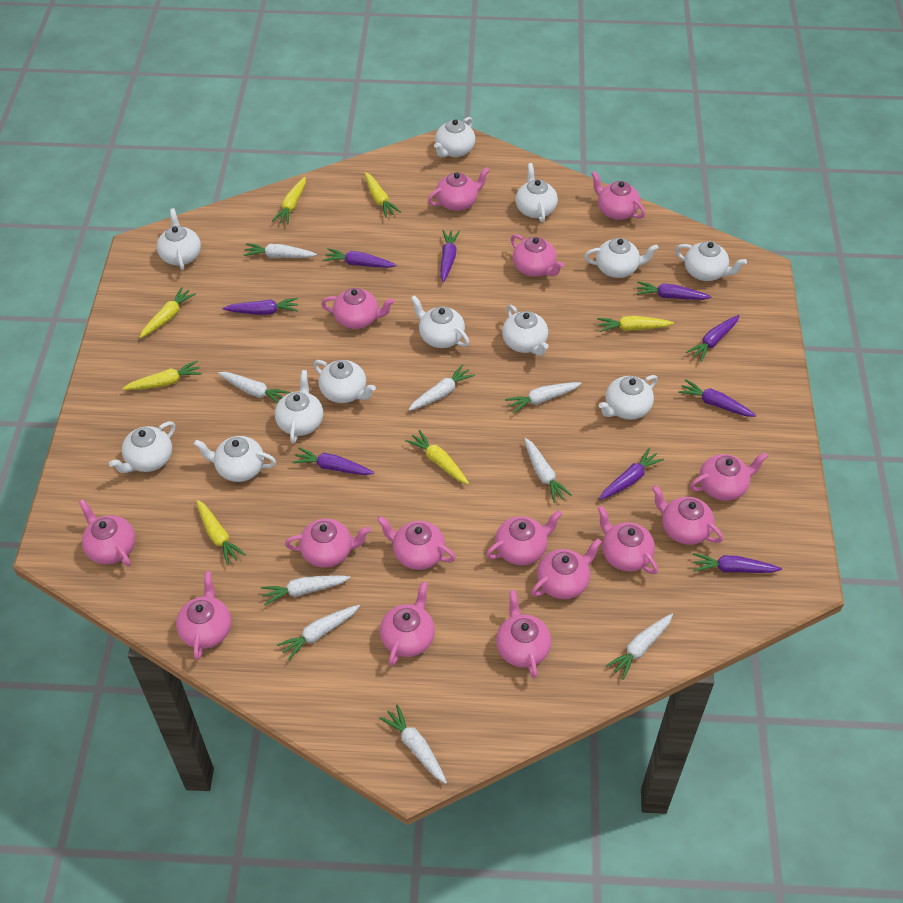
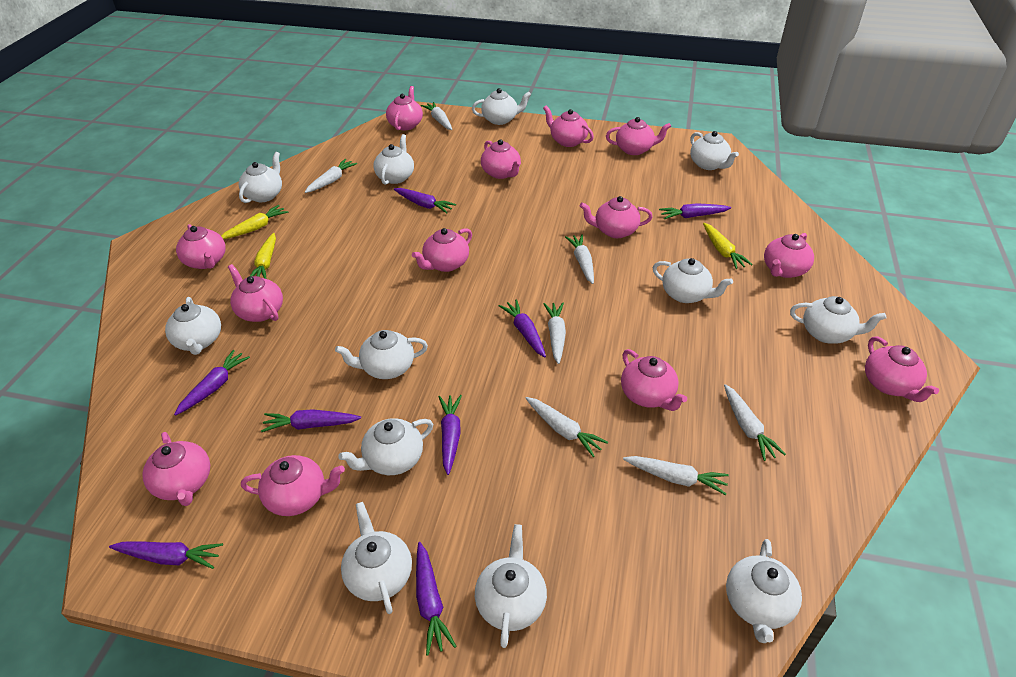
pink teapot: [79,499,135,566] [176,572,231,660] [285,519,371,568] [321,288,395,329] [377,516,456,570] [380,581,435,666] [428,167,490,211] [486,510,562,565] [496,590,551,678] [511,234,564,277] [531,538,602,599] [591,171,645,220] [597,506,658,574] [652,485,723,545] [690,452,768,501] = 15 -> [142,432,210,506] [176,224,226,269] [228,264,283,322] [241,455,345,516] [386,86,423,130] [412,228,472,272] [481,139,521,179] [543,106,594,147] [580,196,653,238] [606,117,671,155] [621,349,687,411] [764,233,814,278] [865,336,939,402] = 13
purple carrot: [222,298,298,315] [292,448,374,475] [324,248,396,268] [440,230,460,282] [599,448,664,500] [636,281,712,300] [678,379,756,417] [686,315,739,362] [693,553,782,573] = 9 -> [109,541,223,569] [174,350,250,416] [261,409,361,432] [394,188,456,213] [416,542,457,655] [439,395,462,475] [499,299,546,357] [659,203,731,219] = 8
white carrot: [218,372,290,403] [244,243,317,258] [261,575,350,605] [277,605,360,661] [379,705,447,784] [408,364,475,411] [505,382,582,413] [524,438,572,503] [606,613,673,680] = 9 -> [305,159,357,193] [421,102,452,130] [525,397,608,457] [543,303,566,364] [565,234,594,284] [623,456,729,495] [724,384,786,461] = 7
yellow carrot: [122,361,202,390] [140,287,196,338] [196,500,246,565] [272,177,306,225] [364,172,401,218] [405,430,469,484] [597,316,674,332] = 7 -> [221,205,288,239] [250,233,276,279] [703,223,753,269] = 3

